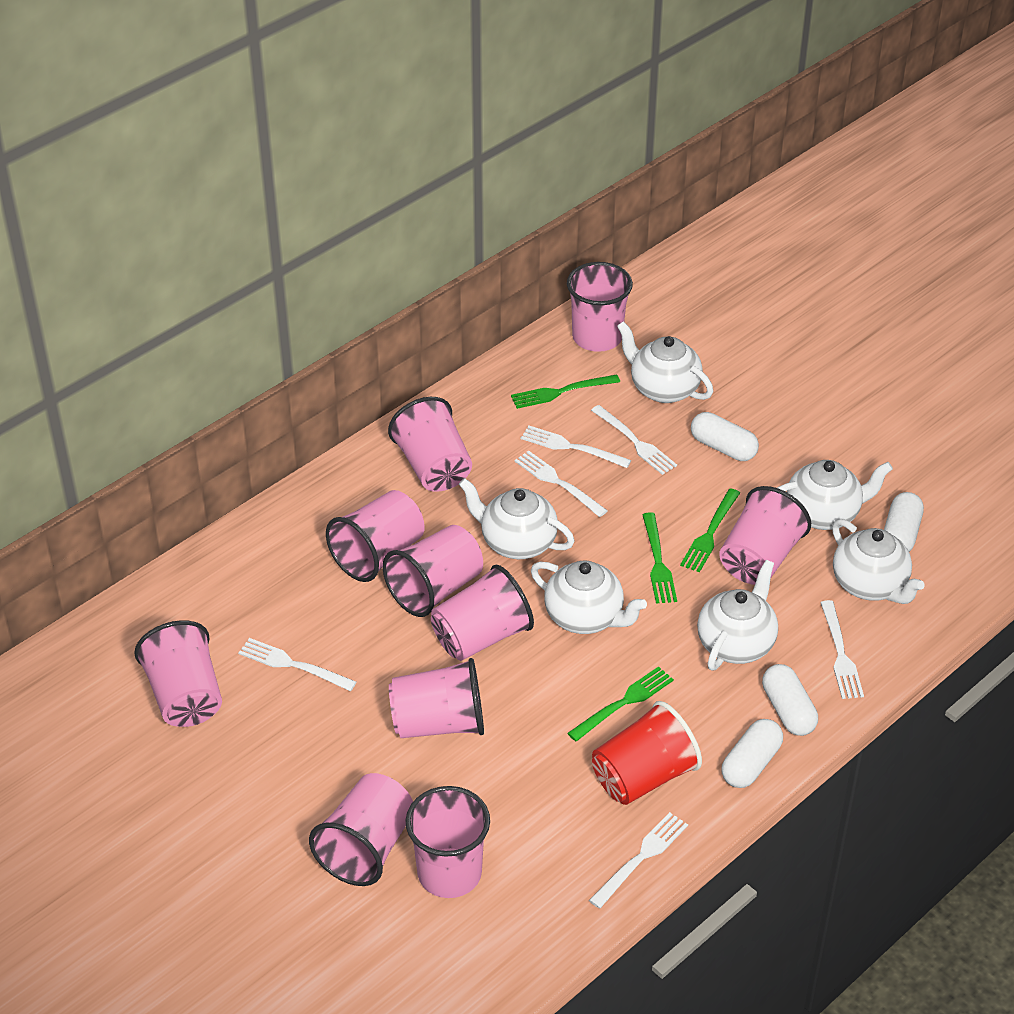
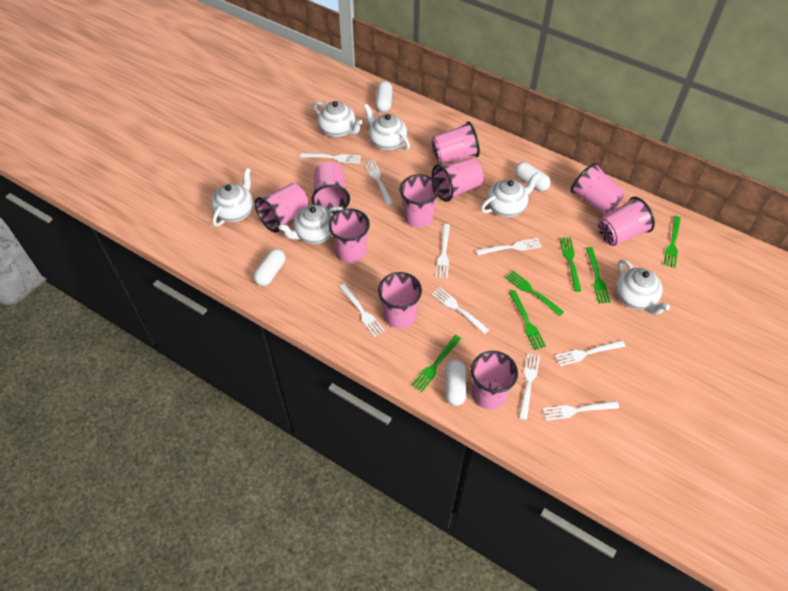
green fork: [511,374,620,409] [567,666,674,742] [642,512,677,604] [680,489,740,572] = 4 -> [411,335,461,392] [505,271,564,316] [509,290,546,350] [559,237,581,292] [586,247,610,303] [663,216,681,268] = 6
red cup: [592,701,702,805] = 1 -> none = 0
white fork: [238,638,356,691] [514,451,608,517] [521,426,631,468] [589,812,688,909] [591,405,677,475] [820,600,864,699] = 6 -> [300,153,361,164] [339,284,385,337] [364,160,393,205] [432,287,490,334] [436,224,450,278] [476,238,542,255] [519,353,540,420] [543,401,619,421] [555,340,625,366] = 9

